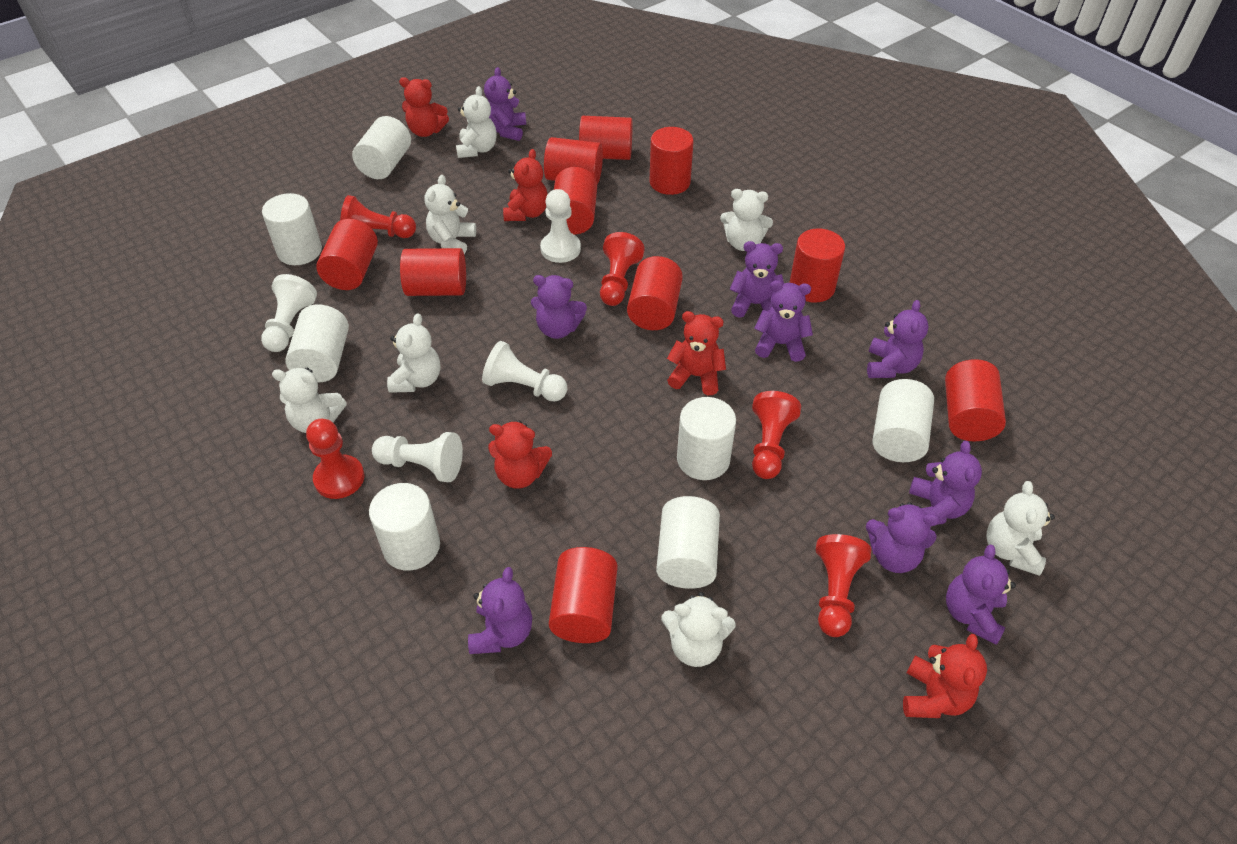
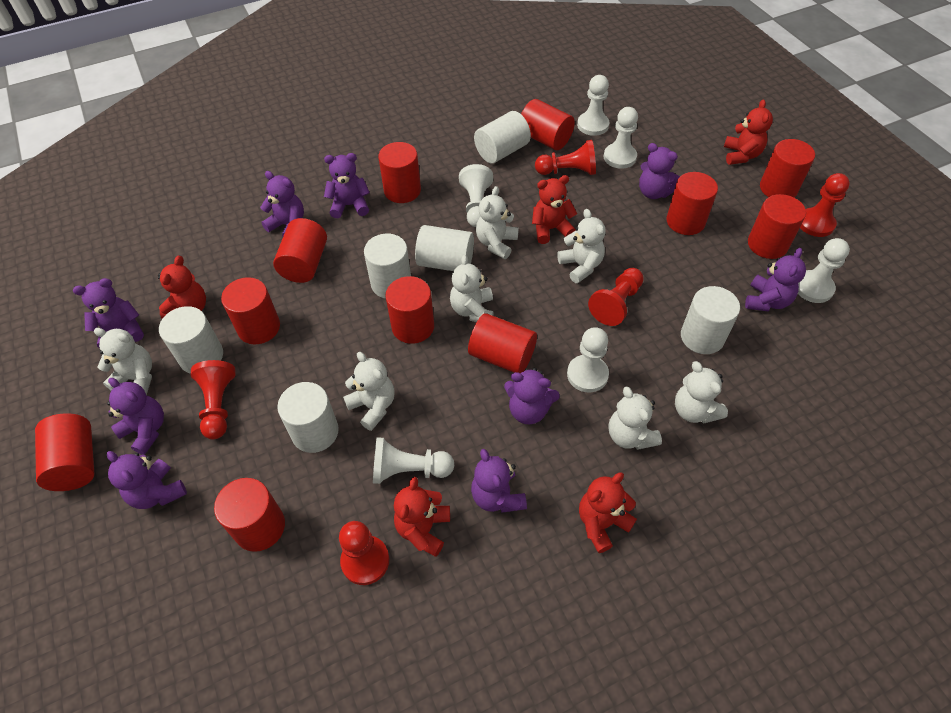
red cylinder: [316,219,378,290] [400,248,466,296] [544,137,603,184] [549,547,617,643] [551,167,597,234] [579,116,633,160] [627,256,683,330] [650,127,694,195] [789,228,845,303] [945,359,1006,441] = 10 -> [35,413,94,491] [214,478,285,552] [221,277,280,344] [273,218,327,283] [378,142,421,203] [385,276,434,344] [468,313,537,373] [521,99,575,150] [666,172,718,235] [748,194,806,259] [760,139,815,197] = 11
white cylinder: [262,193,322,265] [285,305,349,382] [352,116,411,179] [369,483,440,571] [656,496,720,589] [677,397,736,480] [872,379,934,462] = 7 -> [159,306,223,374] [277,382,339,453] [364,234,411,299] [415,225,474,271] [474,111,531,164] [681,286,740,354] = 6
white pawn: [261,274,317,352] [372,432,463,482] [482,341,568,402] [540,189,581,263] = 4 -> [373,437,454,484] [459,164,493,227] [567,327,609,392] [577,75,610,136] [604,107,638,169] [798,238,850,303] = 6

